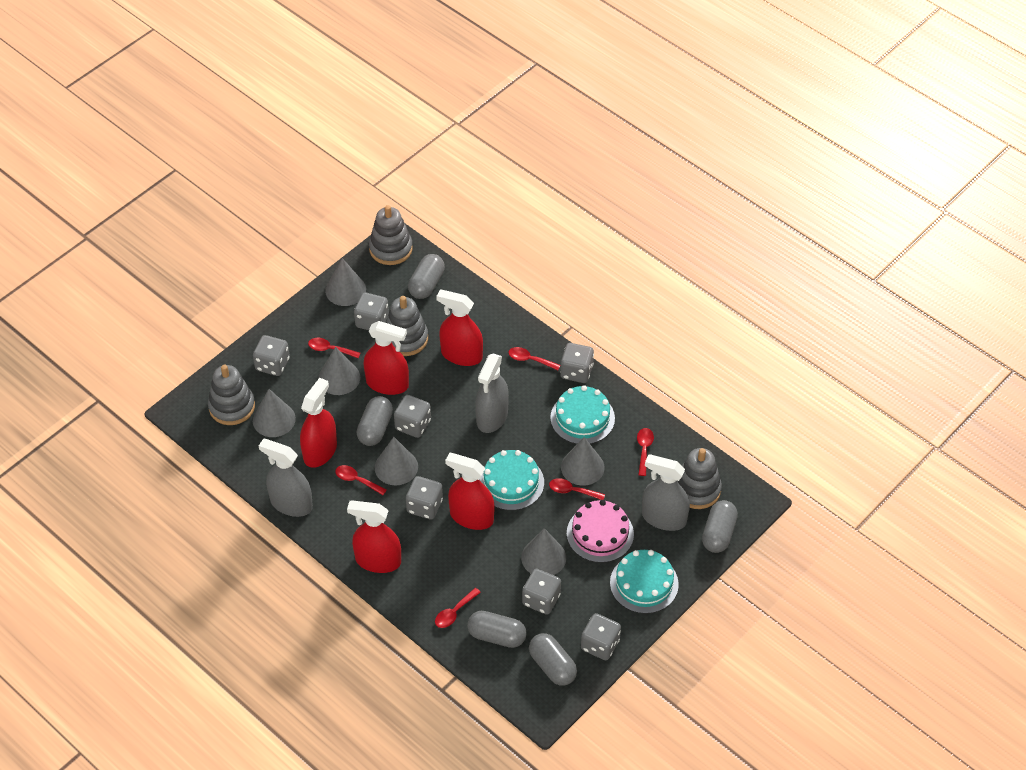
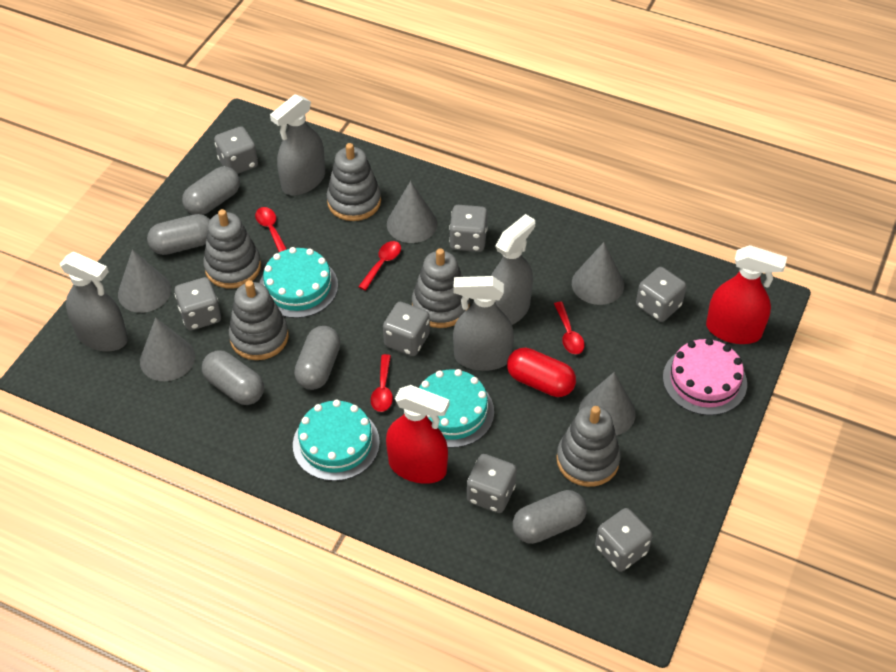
grey cone: [253,389,296,437] [318,347,360,395] [325,258,366,306] [375,437,418,485] [521,528,566,575] [561,437,604,485] = 6 -> [118,250,171,313] [140,318,195,381] [387,181,437,243] [572,242,624,305] [579,372,636,435] = 5
grey spray bottle: [259,439,313,517] [475,353,509,433] [642,454,690,531] = 3 -> [60,251,128,352] [270,94,325,195] [453,276,514,371] [491,214,535,325] = 4
grey stacking toy: [208,365,255,425] [369,205,413,265] [386,296,428,356] [678,448,722,509] = 4 -> [203,209,261,288] [229,280,289,360] [326,143,381,221] [412,248,470,328] [556,405,621,487] = 5
red capsule: none = 0 -> [507,348,576,397] = 1
red spoon: [308,338,361,358] [335,465,387,495] [435,588,481,628] [508,347,561,370] [549,478,605,500] [637,428,654,476] = 6 -> [255,207,287,252] [358,241,401,290] [371,354,393,412] [554,302,585,354] = 4
red spray bottle: [300,378,337,468] [347,500,401,573] [364,321,409,395] [436,289,483,366] [445,453,494,530] = 5 -> [386,385,449,484] [706,245,787,344] = 2

